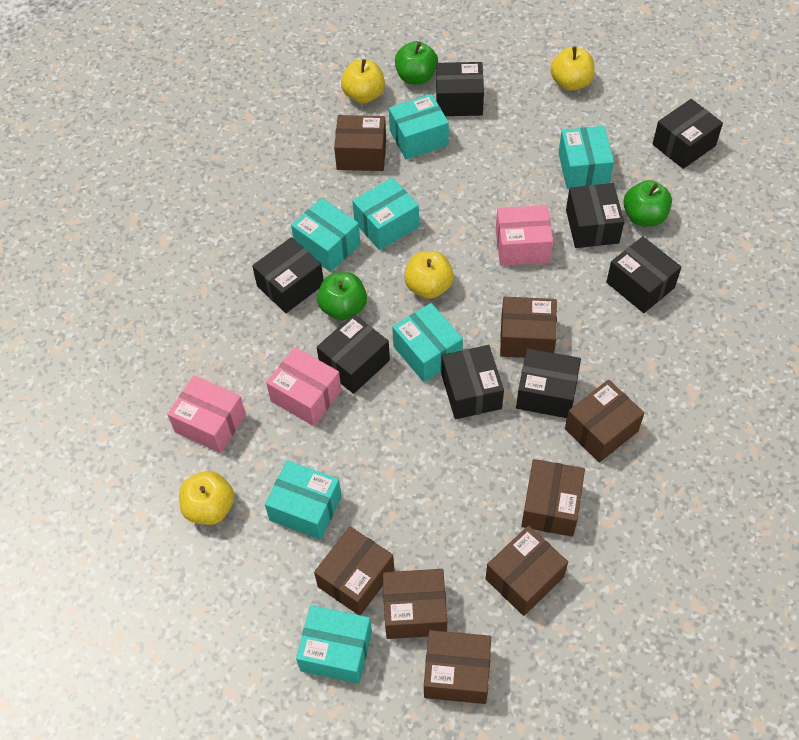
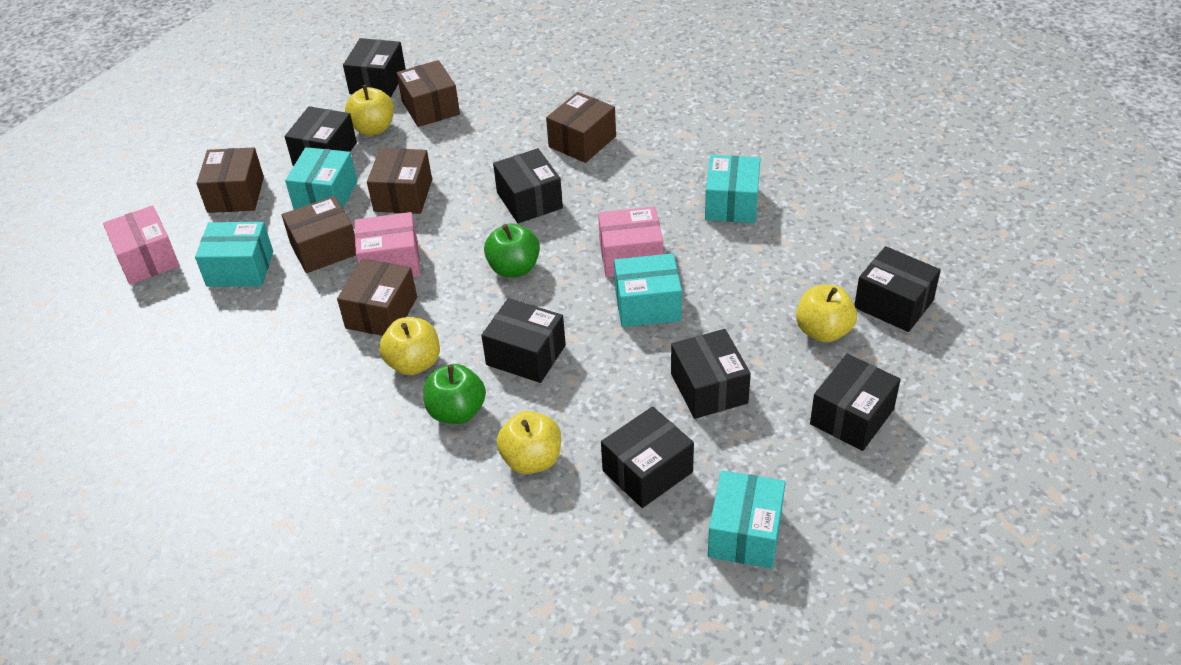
brown box: [314,526,394,615] [334,115,386,171] [383,569,447,639] [424,630,491,704] [486,525,568,616] [500,297,557,358] [521,459,585,537] [565,379,644,463] = 8 -> [196,147,264,213] [282,196,356,273] [337,259,417,336] [367,148,432,214] [397,60,460,127] [546,92,616,163] = 6
green apple: [317,272,367,321] [395,41,438,85] [623,180,672,226] = 3 -> [424,364,486,424] [484,223,540,277] = 2
turquoise box: [265,460,342,540] [291,198,360,272] [296,605,372,684] [352,177,419,250] [389,94,449,159] [392,303,463,382] [558,126,614,189] = 7 -> [195,222,273,287] [285,147,357,210] [614,253,682,327] [705,155,760,223] [708,470,785,569] = 5

